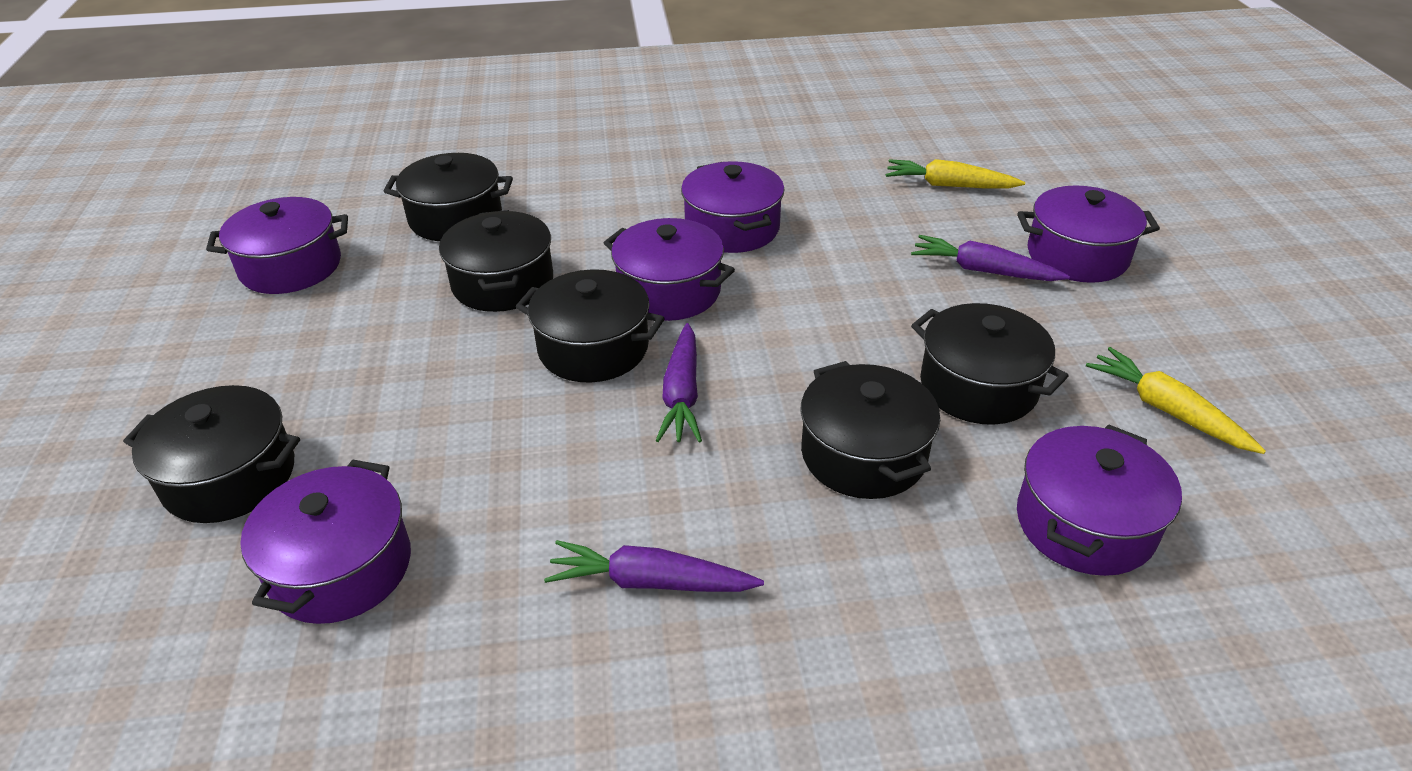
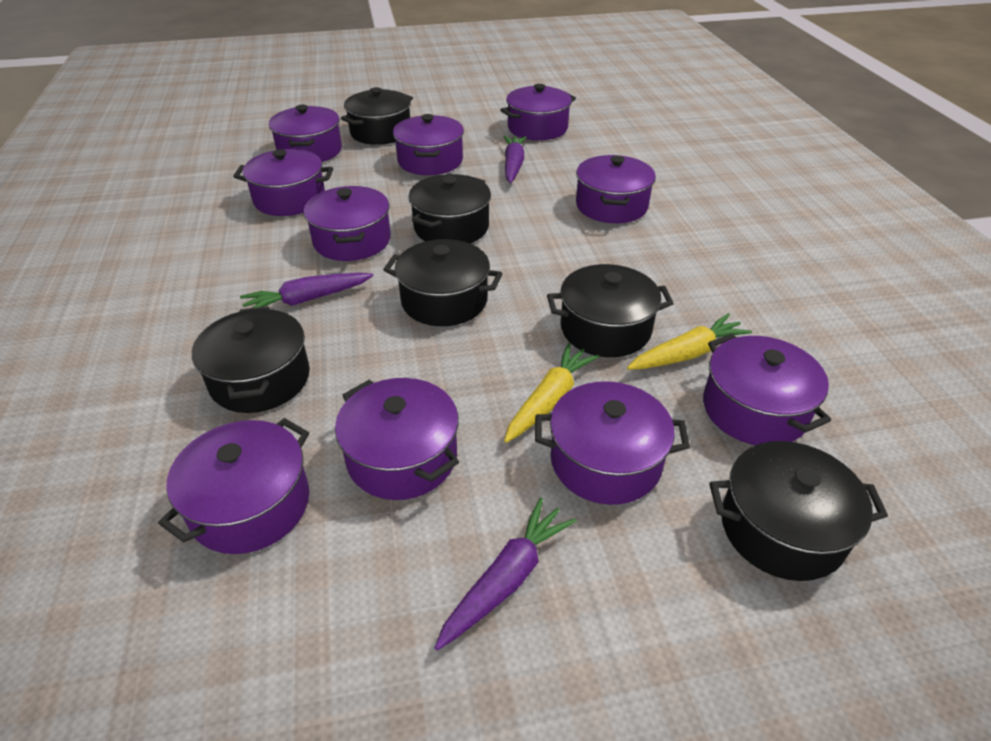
purple pot: [206,197,348,294] [240,460,411,624] [604,218,735,321] [681,161,784,253] [1017,185,1160,283] [1017,424,1182,576] = 6 -> [158,418,309,554] [233,149,333,216] [269,105,342,162] [304,186,391,261] [335,378,459,500] [393,114,464,175] [501,84,576,140] [535,381,690,505] [576,155,656,223] [703,334,831,445] = 10

